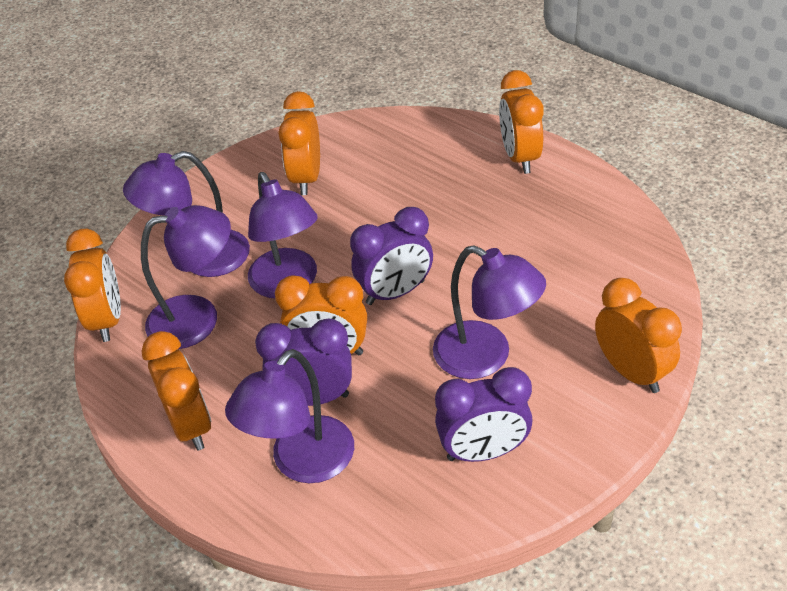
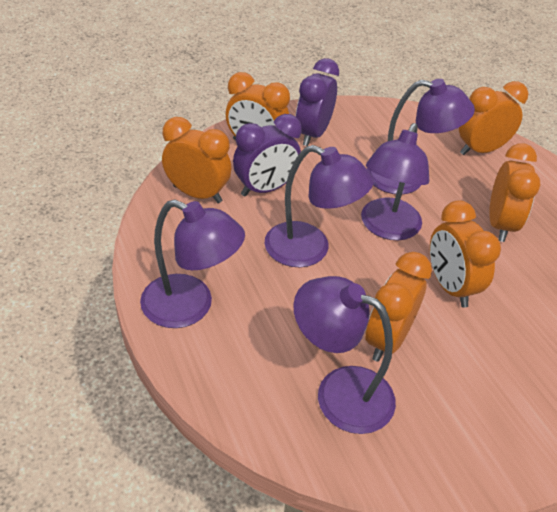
purple clock: [255,319,352,406] [350,207,433,305] [435,367,533,462] = 3 -> [233,114,302,197] [295,58,339,146] = 2

